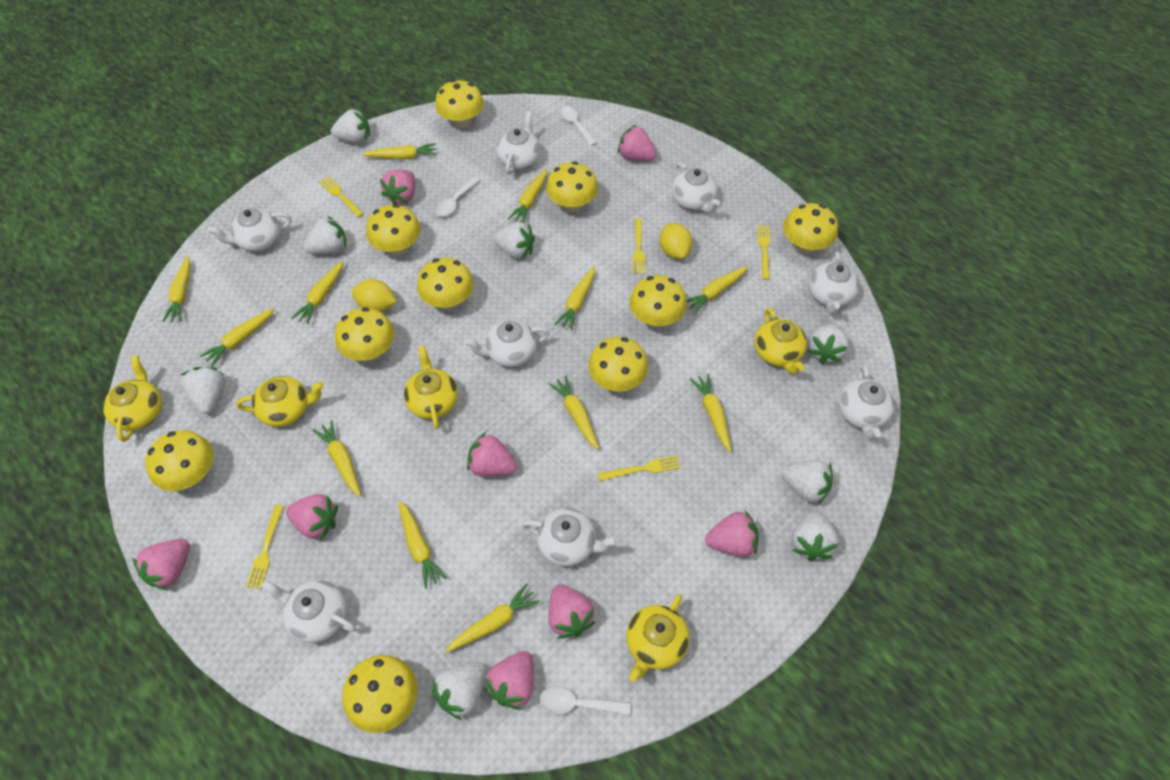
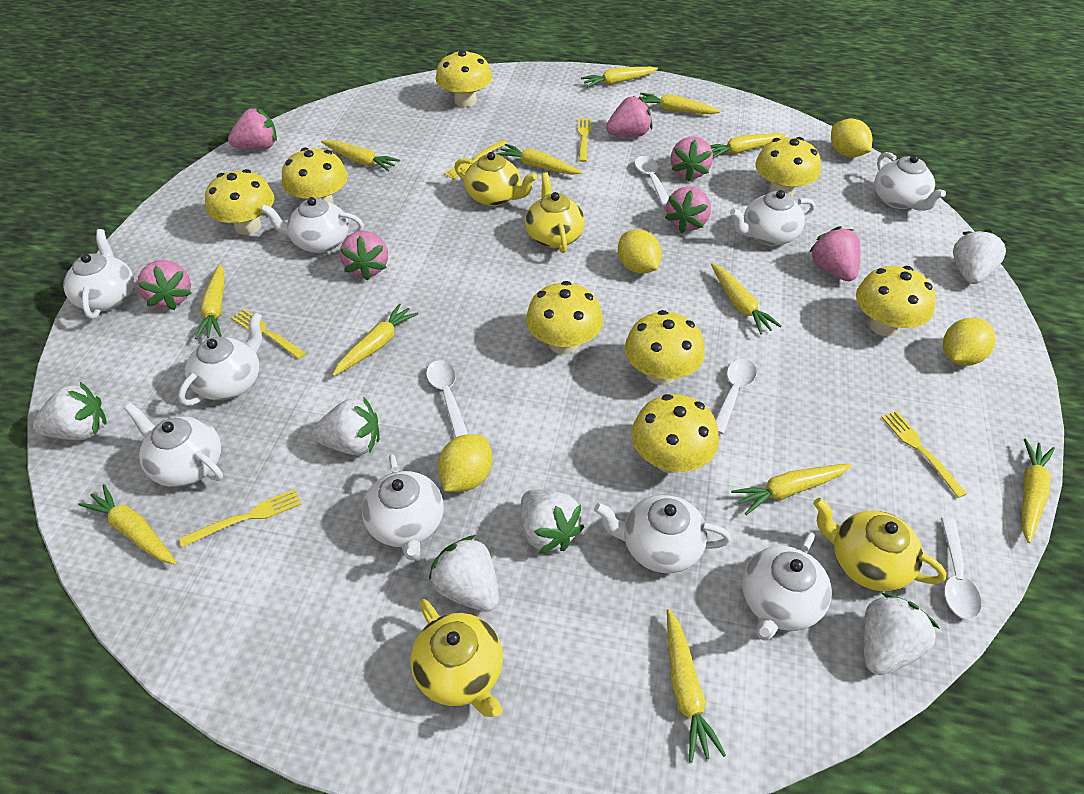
pink strawberry: [132,539,190,590] [286,494,338,541] [380,169,415,204] [467,432,517,476] [485,651,534,710] [549,584,595,639] [618,125,657,161] [705,510,759,557] = 8 -> [137,260,192,310] [228,108,277,149] [340,231,388,281] [606,96,653,137] [665,186,711,233] [671,136,713,182] [809,226,860,281] = 7
white spoon: [435,177,480,217] [539,687,631,715] [559,106,597,146] = 3 -> [426,360,468,438] [635,156,669,206] [716,359,757,434] [941,517,981,620] = 4
white strawberry: [181,367,225,414] [304,216,346,254] [331,109,370,143] [432,662,486,720] [493,222,535,260] [781,460,833,505] [792,510,839,561] [808,323,849,364] = 8 -> [33,382,107,440] [312,396,380,455] [429,535,499,612] [521,489,584,554] [863,593,940,675] [953,229,1007,284] = 6
white teapot: [207,208,291,252] [261,580,356,643] [464,319,550,367] [497,111,541,174] [522,508,618,566] [672,162,720,213] [809,252,859,314] [838,365,894,439] = 8 -> [63,229,134,319] [124,403,223,487] [178,313,262,406] [261,197,364,253] [362,454,444,560] [594,495,731,573] [730,190,816,246] [742,532,832,641] [874,152,946,211] = 9
yellow lemon: [352,279,397,312] [660,223,693,259] = 2 -> [438,434,492,492] [618,229,662,274] [831,119,872,157] [943,317,996,366] = 4
yellow mushroom: [145,430,214,491] [335,307,394,361] [342,655,418,733] [366,204,421,255] [417,257,474,309] [435,80,484,128] [546,161,598,212] [588,337,648,392] [630,275,687,327] [783,203,838,254] = 10 -> [205,169,274,235] [282,147,348,204] [436,50,492,107] [526,281,603,354] [625,310,705,385] [631,394,719,473] [755,137,821,197] [856,266,936,336] = 8
yellow teapot: [103,356,162,442] [236,376,324,427] [404,345,458,429] [626,594,690,682] [755,308,807,374] = 5 -> [410,599,503,717] [454,152,537,206] [525,172,585,253] [813,498,947,591] = 4

